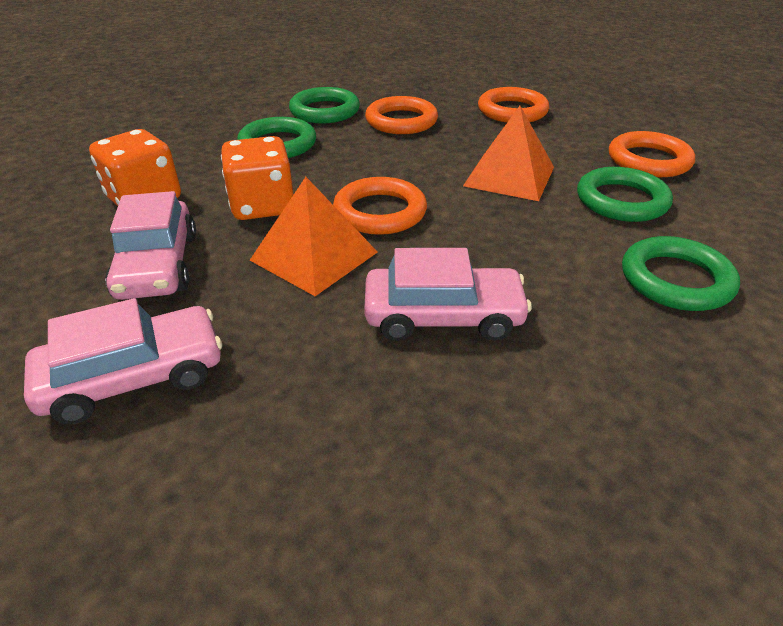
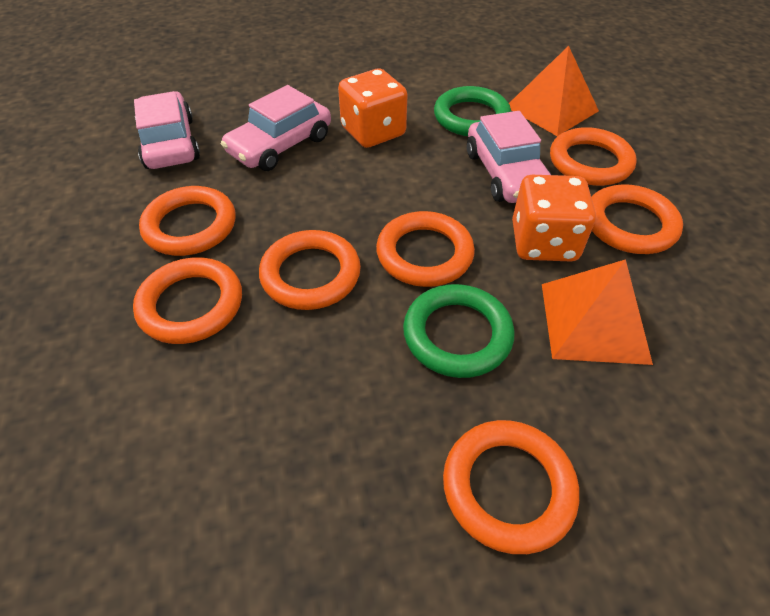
green ring: [237,117,316,158] [289,87,360,124] [577,167,673,222] [622,236,740,311] = 4 -> [403,284,514,378] [434,86,511,136] = 2
orange ring: [333,177,427,235] [365,96,438,134] [478,87,549,123] [609,131,695,177] = 4 -> [133,258,242,344] [139,186,236,256] [259,230,361,310] [376,211,475,287] [443,420,579,554] [550,127,637,186] [591,184,683,254] = 7

